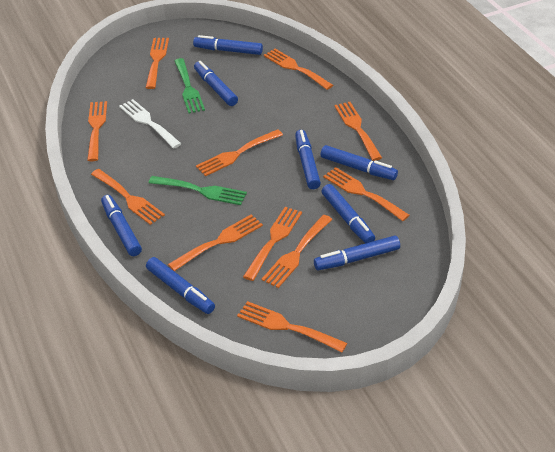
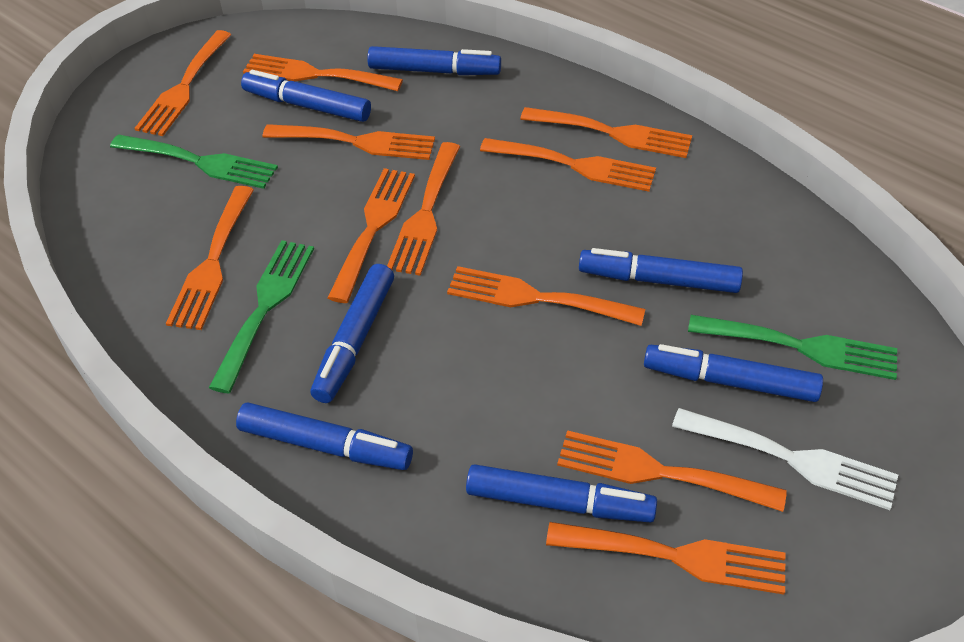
blue marker: [101,195,142,256] [146,257,215,314] [193,35,263,55] [194,61,238,106] [295,130,321,189] [314,235,400,270] [320,145,398,180] [322,184,375,243] = 8 -> [236,403,413,470] [241,70,371,122] [310,264,394,403] [367,46,501,75] [466,464,657,522] [579,248,743,293] [644,344,823,402] = 7
green fork: [149,176,247,205] [174,58,205,113] = 2 -> [110,134,278,189] [209,240,314,394] [688,315,897,380] = 3

